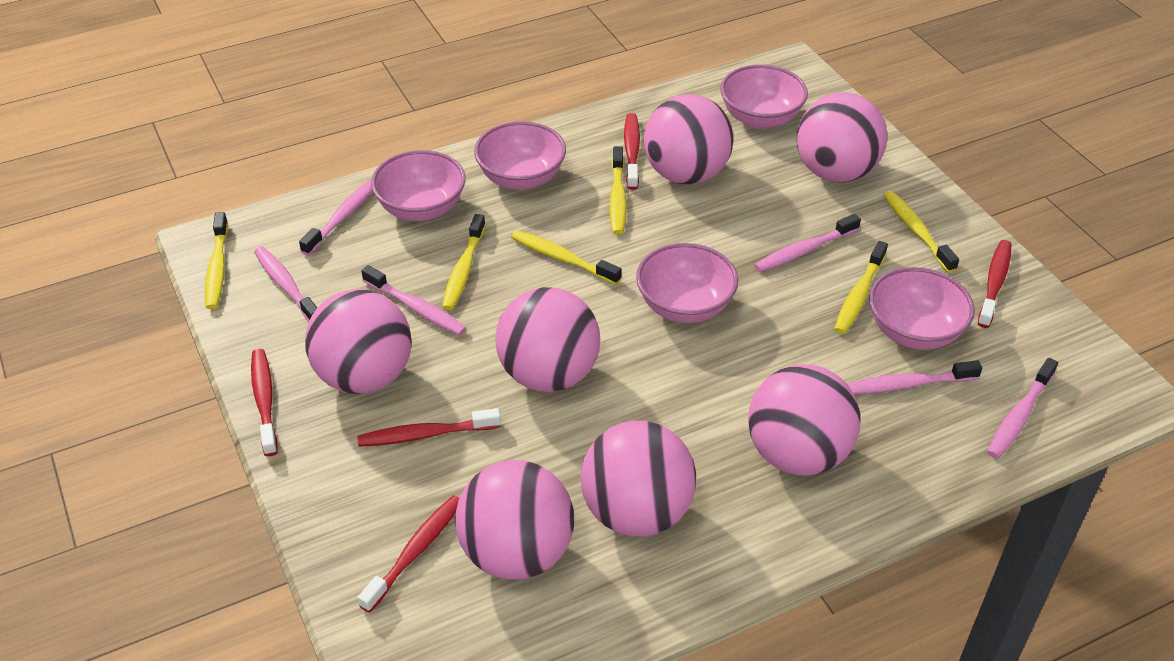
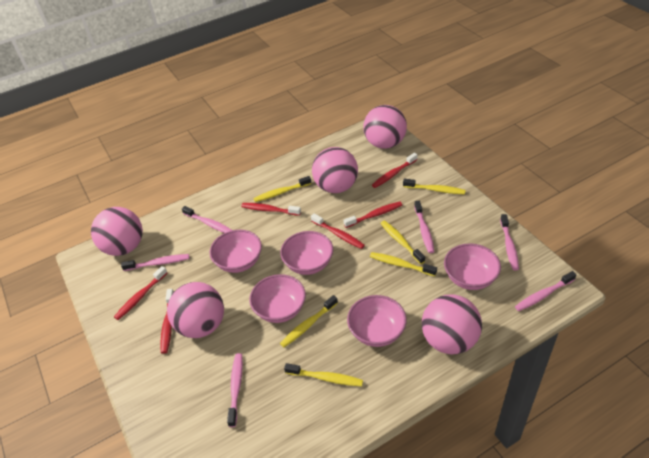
pink ball: [305,289,412,394] [455,460,574,580] [495,287,600,392] [581,421,696,537] [644,94,734,184] [748,365,860,476] [797,92,887,183] = 7 -> [91,207,143,256] [167,282,224,338] [312,147,358,193] [363,105,407,149] [422,294,482,354] = 5
red toothbrush: [251,349,278,456] [357,408,501,447] [358,495,459,613] [624,113,640,190] [978,240,1011,328] = 5 -> [114,266,167,320] [160,289,174,354] [241,203,301,216] [311,213,365,249] [343,202,402,228] [372,153,418,188] = 6

